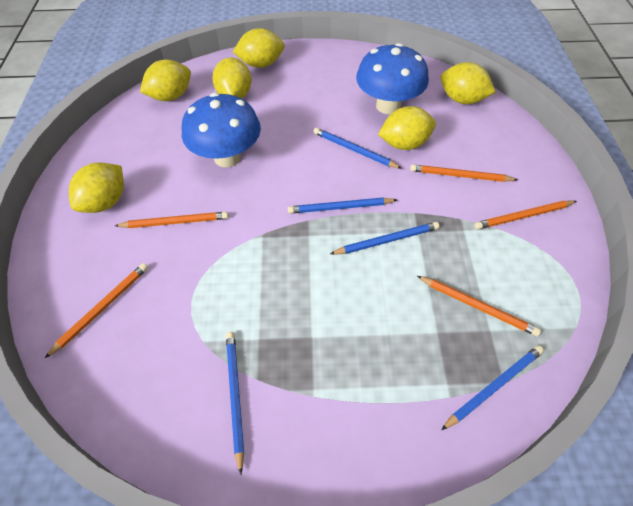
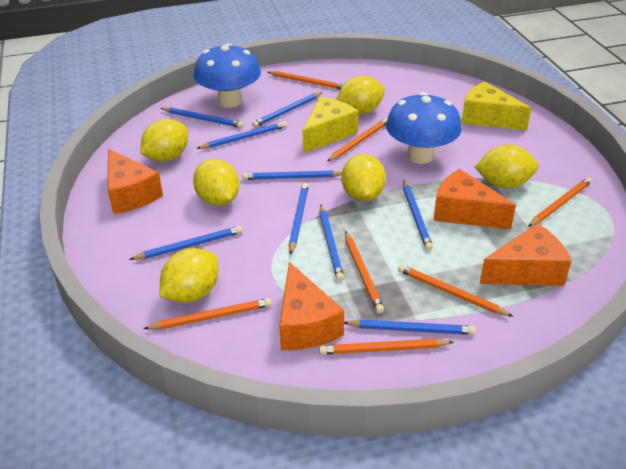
blue pencil: [226,332,244,474] [288,198,397,214] [314,128,402,169] [330,222,440,255] [441,345,544,430] = 5 -> [129,226,243,260] [161,107,243,128] [196,121,287,149] [242,171,342,180] [252,92,323,127] [289,182,309,255] [319,205,344,281] [344,319,476,335] [403,180,433,251] = 9
orange cheese: none = 0 -> [108,149,163,214] [279,262,344,350] [433,169,516,230] [480,223,571,286] = 4
orange pencil: [45,263,148,358] [115,212,229,228] [410,164,518,182] [417,276,541,337] [475,201,577,229] = 5 -> [143,298,272,329] [268,71,343,90] [319,339,454,355] [327,118,388,162] [345,231,384,313] [398,264,514,317] [528,177,592,227] = 7
yellow cheese: none = 0 -> [302,97,359,153] [461,81,531,131] = 2

